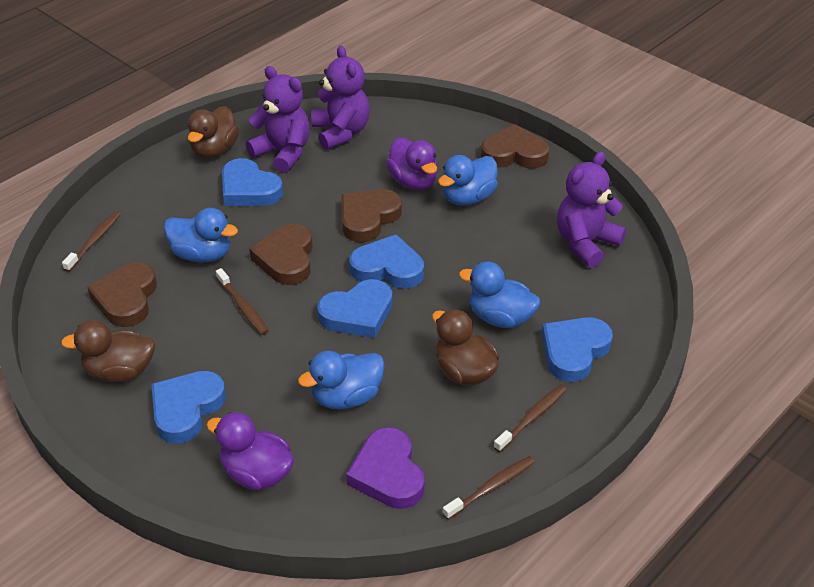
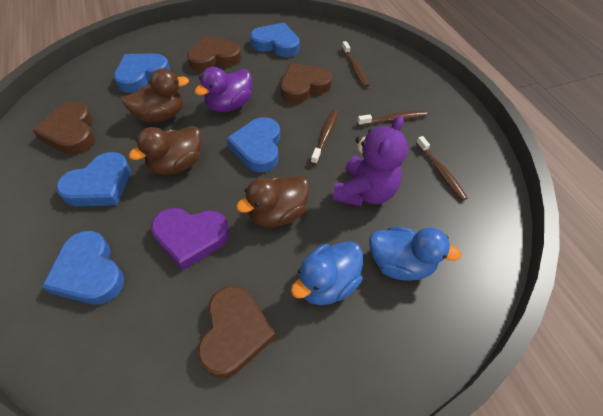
blue duck: [164,208,238,263] [298,351,385,410] [438,155,498,206] [459,261,540,328] = 4 -> [291,241,363,305] [369,227,461,281] = 2
purple duck: [206,412,294,490] [386,137,437,190] = 2 -> [194,67,252,112] = 1
purple teddy bear: [246,66,310,173] [311,46,370,150] [557,152,626,268] = 3 -> [332,115,408,206] = 1

